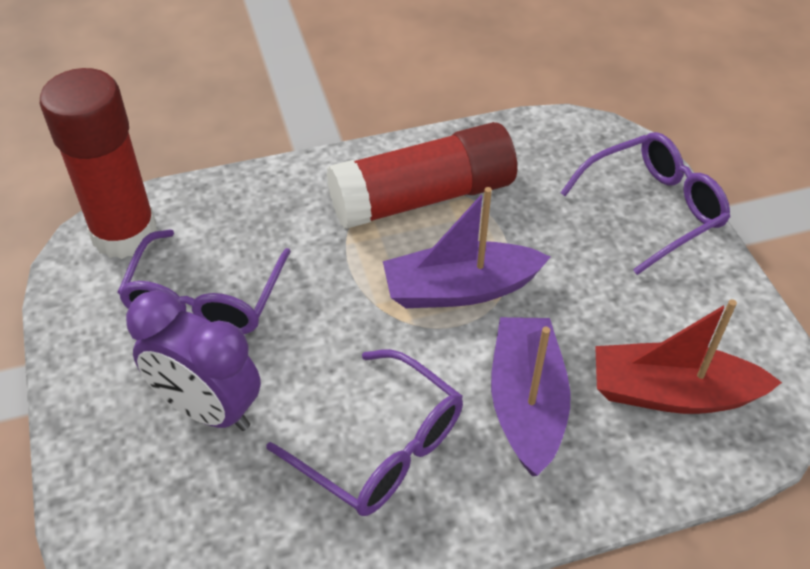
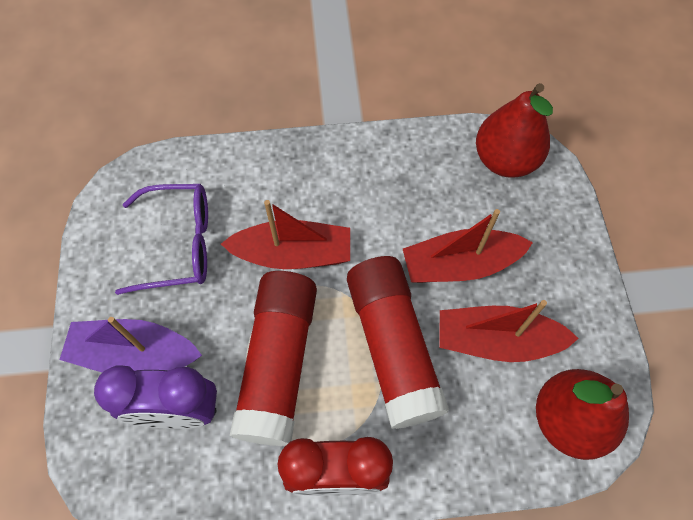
purple boat: [383,187,550,308] [491,317,571,476] = 2 -> [60,317,202,372] = 1
purple glasses: [117,229,291,334] [266,349,463,516] [560,132,730,275] = 3 -> [115,184,208,295] = 1
red boat: [595,299,782,414] = 1 -> [221,200,350,269] [403,209,533,283] [439,300,579,362] = 3
red clock: none = 0 -> [278,437,393,496] = 1
red pear: none = 0 -> [476,83,553,178] [536,369,629,460] = 2

